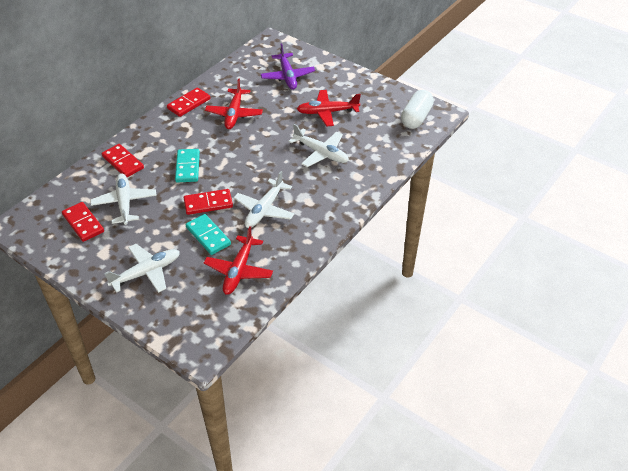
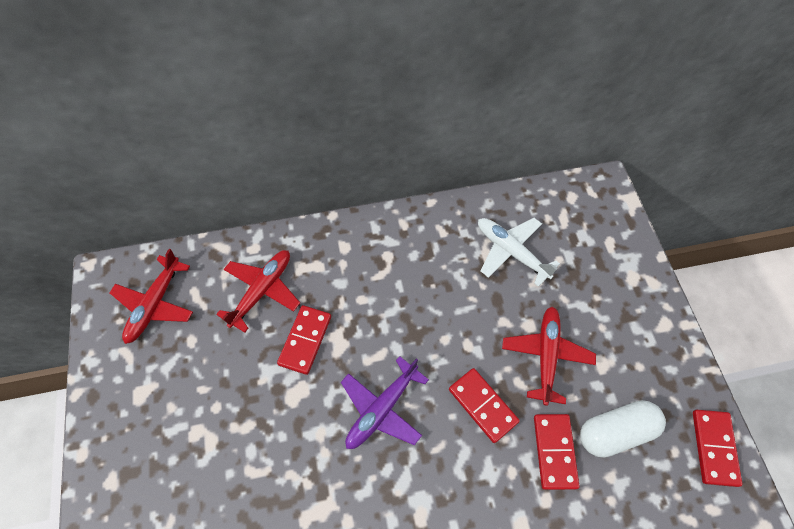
turquoise domino: [175,149,200,182] [186,214,231,255] = 2 -> none = 0
white plane: [90,174,157,225] [104,244,180,293] [234,171,294,228] [288,124,349,167] = 4 -> [478,218,560,287] = 1

